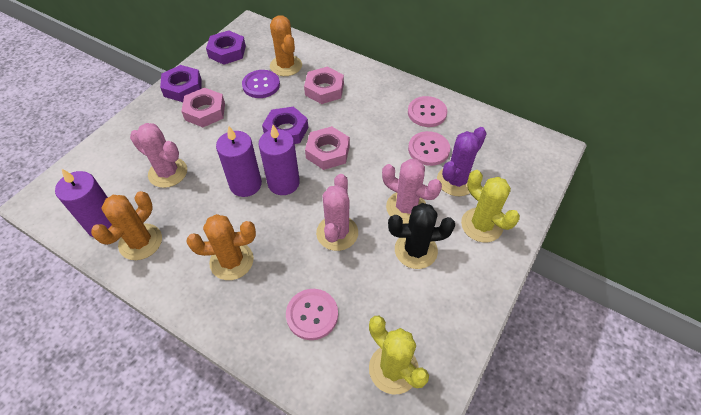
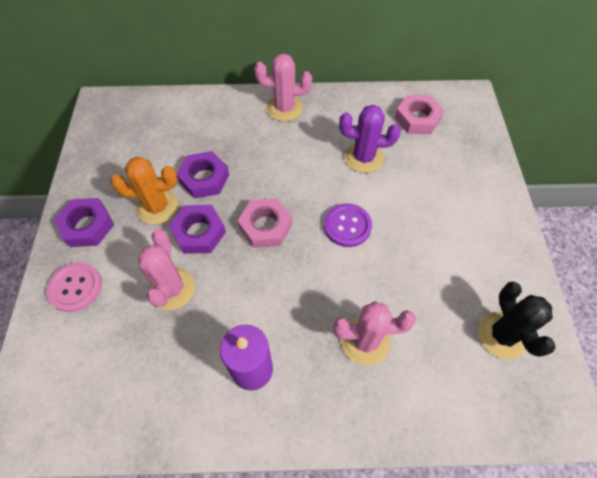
orange cactus: [91,191,162,260] [186,214,256,280] [270,15,302,76] = 3 -> [110,157,178,225] = 1
pink button: [286,289,338,340] [408,96,447,127] [408,131,450,166] = 3 -> [46,262,102,312] = 1
pink nut: [181,88,225,127] [304,67,344,104] [305,126,350,170] = 3 -> [238,198,292,248] [395,95,444,134] = 2
purple candle: [55,169,112,237] [216,126,262,197] [259,125,300,195] = 3 -> [220,325,273,391] = 1
yellow cactus: [369,316,429,395] [461,170,520,242] = 2 -> none = 0

